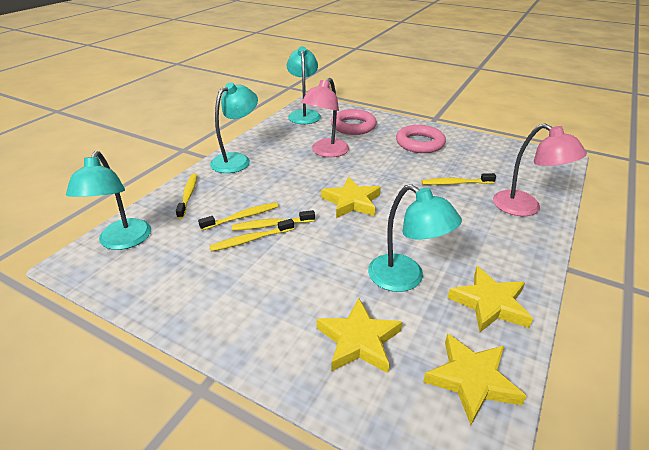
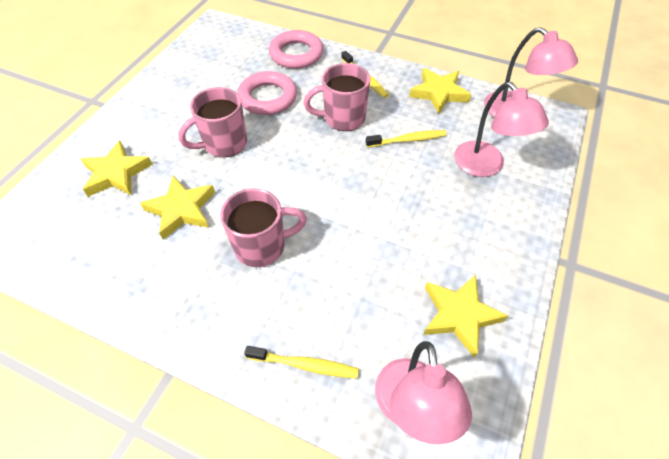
pink lamp: [301,78,349,157] [493,124,587,216] = 2 -> [375,341,472,444] [454,82,549,177] [484,27,578,116] = 3
pink mug: none = 0 -> [178,87,247,157] [220,188,307,267] [303,63,370,131] = 3
turquoise lamp: [66,151,151,250] [210,82,258,173] [287,46,321,124] [368,184,462,292] = 4 -> none = 0
yellow toothbrush: [176,173,197,219] [198,202,278,230] [209,219,294,252] [232,210,315,231] [422,173,496,185] = 5 -> [244,346,359,378] [341,51,389,98] [366,130,447,148] = 3

